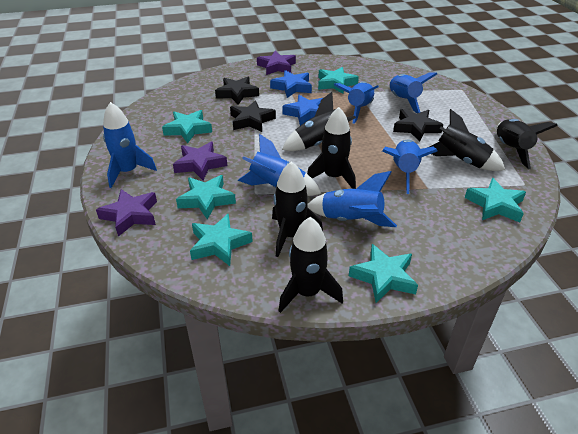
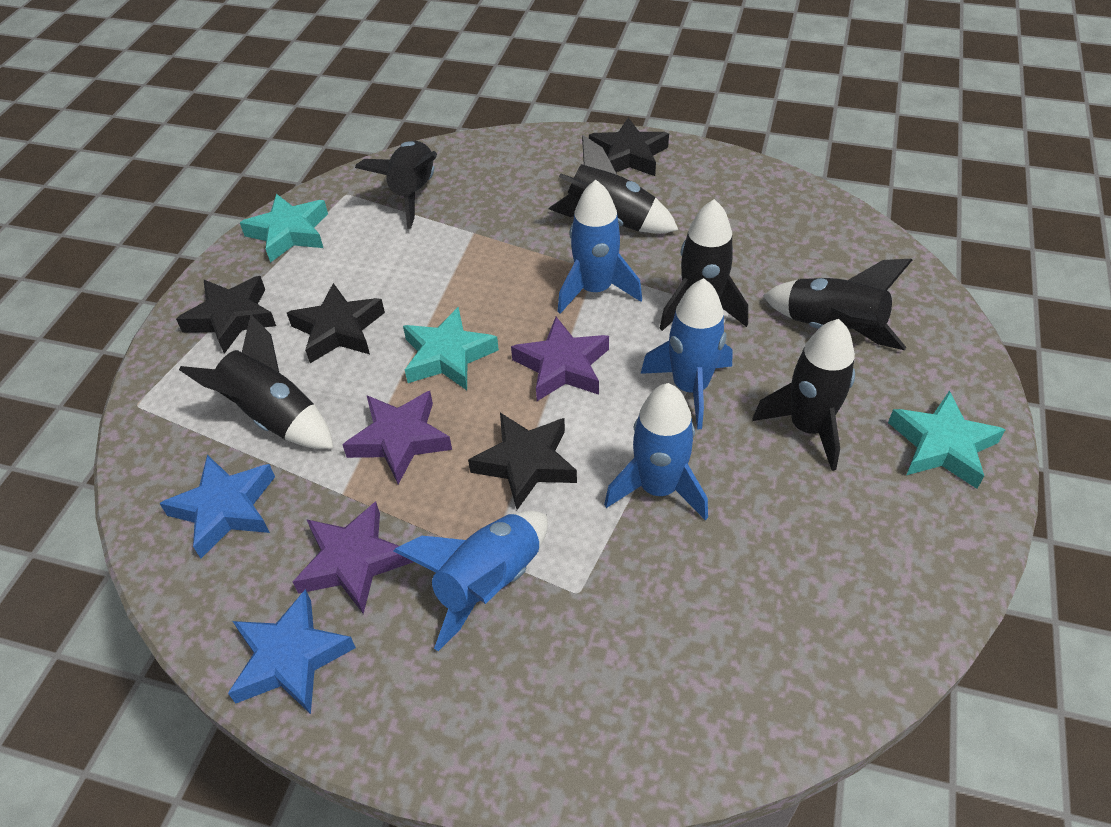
black star: [215,77,259,105] [230,100,276,132] [393,109,443,142] = 3 -> [176,276,276,354] [287,283,385,363] [468,413,577,510] [589,118,669,176] = 4
blue rocket: [103,102,157,188] [238,134,321,196] [308,171,397,227] [334,81,379,124] [382,140,438,194] [389,72,437,113] = 6 -> [394,511,548,651] [557,180,642,314] [604,383,708,520] [641,278,733,430] = 4
turquoise star: [162,110,212,143] [176,175,236,219] [190,213,253,266] [318,67,359,94] [349,244,418,303] [465,178,526,222] = 6 -> [240,194,328,263] [403,307,499,390] [888,391,1006,489] = 3

